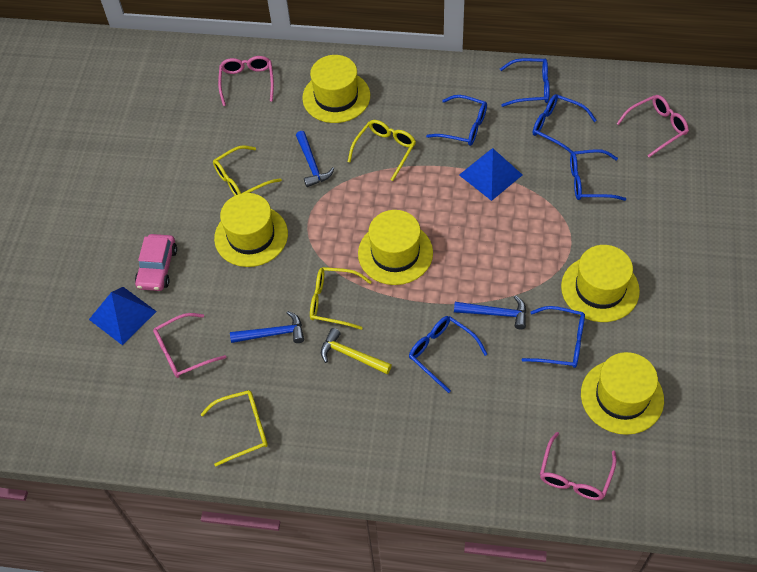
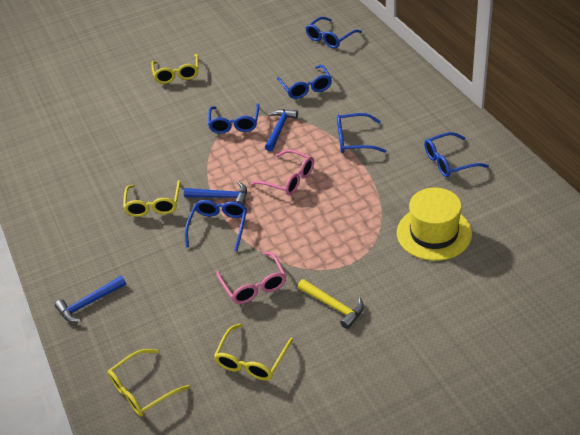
blue pyramid: [89,287,157,345] [459,148,522,201] = 2 -> none = 0
pink car: [135,234,177,291] = 1 -> none = 0
pink glasses: [153,313,226,378] [218,56,274,106] [540,432,617,500] [616,95,689,157] = 4 -> [217,252,286,304] [250,150,314,195] = 2
yellow hat: [214,193,288,267] [302,55,370,123] [358,210,433,285] [561,245,640,322] [581,352,664,435] = 5 -> [397,187,472,261] = 1

